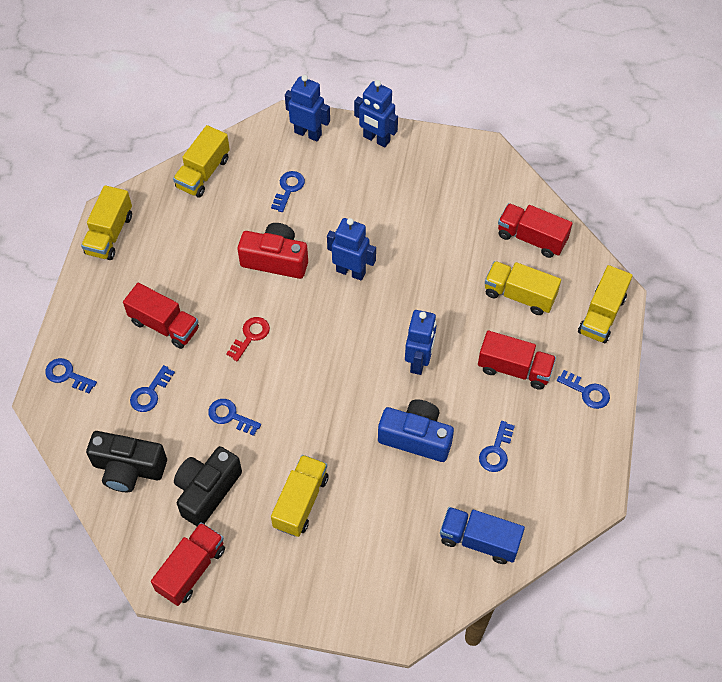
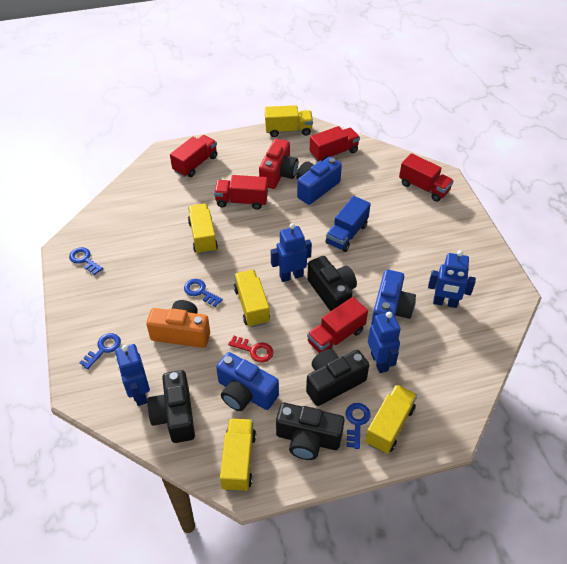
black camera: [86,431,167,492] [174,446,242,526] = 2 -> [147,370,195,443] [276,403,345,460] [306,349,369,406] [307,256,357,312] = 4
blue camera: [378,399,454,462] = 1 -> [216,352,279,411] [296,157,342,205] [371,270,416,325] = 3
blue key: [45,358,97,393] [130,365,175,412] [208,399,261,436] [271,171,305,212] [479,421,515,472] [557,370,610,409] = 6 -> [69,247,103,275] [79,333,121,370] [184,279,223,307] [346,403,370,449] = 4
orange camera: none = 0 -> [146,300,210,348] = 1
red truck: [123,283,199,349] [151,522,225,606] [478,330,556,390] [498,203,573,258] = 4 -> [170,135,217,177] [214,175,268,210] [307,297,368,353] [310,126,360,162] [399,153,454,202] = 5

